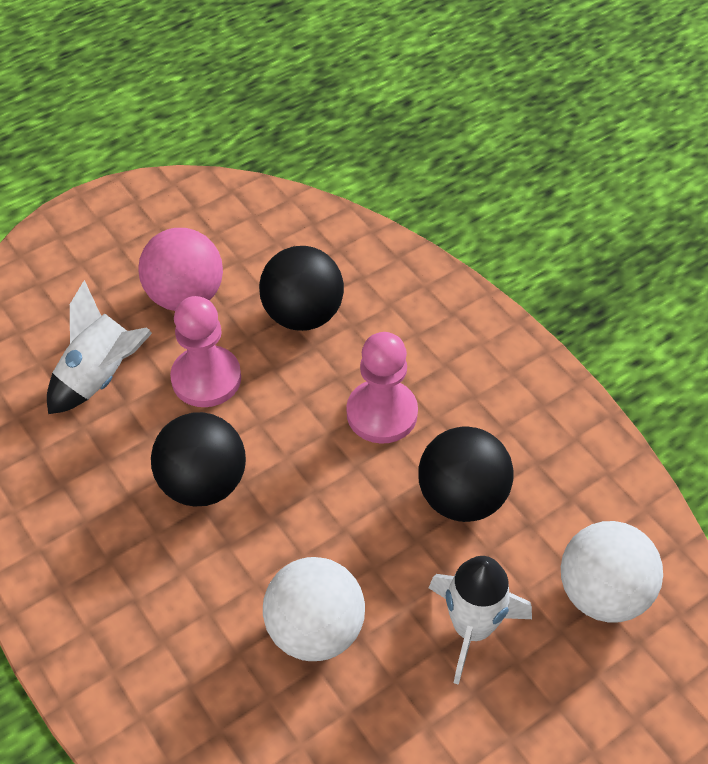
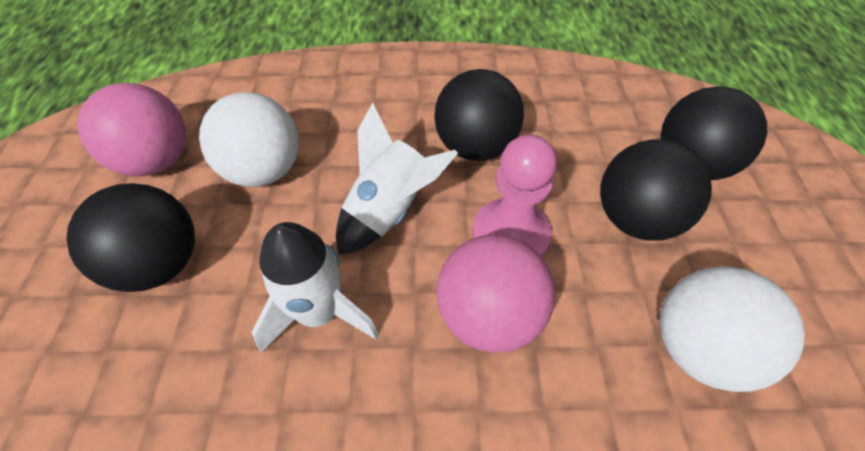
black ball: [151,412,246,506] [259,246,344,331] [418,426,514,522] = 3 -> [66,183,195,292] [434,69,524,161] [600,139,712,241] [660,86,767,180] = 4
pink ball: [138,228,223,311] = 1 -> [78,83,186,176] [437,234,555,353] = 2
pink pawn: [170,296,241,407] [347,332,418,444] = 2 -> [472,135,557,257] = 1

